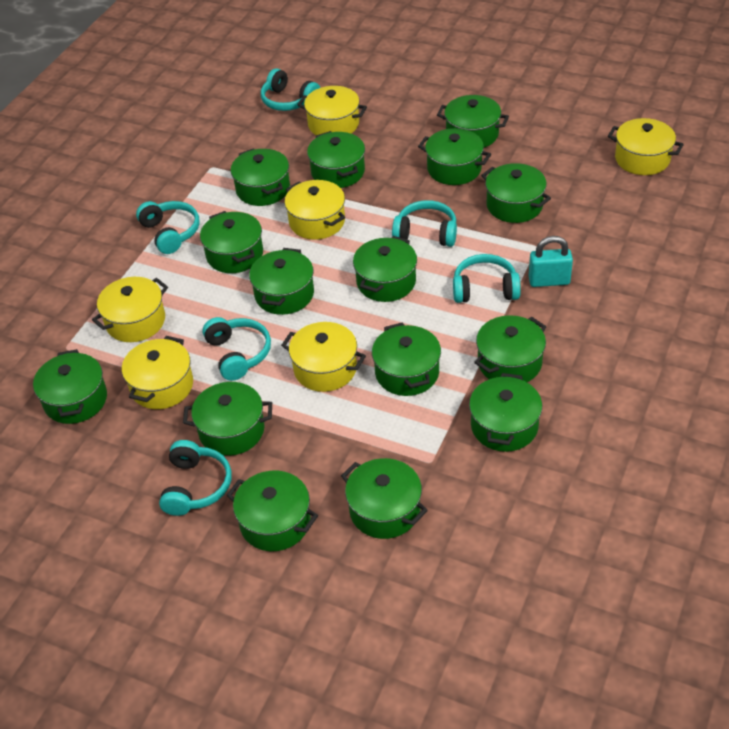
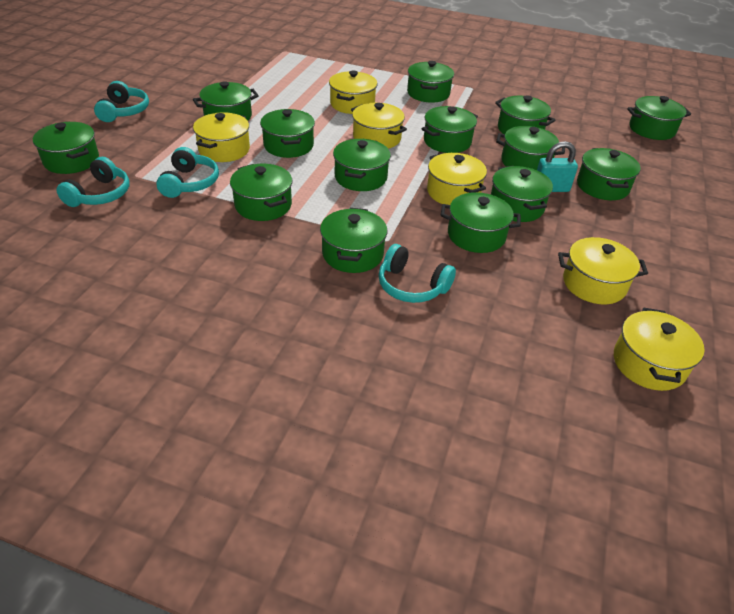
green pot: [33,349,107,424] [183,382,272,456] [200,211,263,273] [227,471,318,551] [231,148,290,206] [249,248,314,315] [307,131,365,188] [341,458,428,539] [353,236,417,302] [372,322,441,396] [418,128,491,185] [437,95,509,148] [469,373,542,452] [474,315,547,382] [481,163,551,223] = 15 -> [33,122,99,174] [193,81,259,121] [230,164,292,221] [260,109,315,158] [320,208,387,273] [333,139,391,191] [407,61,454,103] [422,106,478,153] [441,192,521,253] [491,166,553,222] [495,95,556,134] [496,126,565,170] [577,148,641,200] [627,96,691,140] = 14
turquoise headphones: [136,201,200,254] [159,440,231,516] [202,317,271,381] [261,68,320,111] [392,200,457,247] [453,254,521,303] = 6 -> [56,157,129,207] [94,81,149,122] [156,147,219,198] [379,244,456,303] = 4

